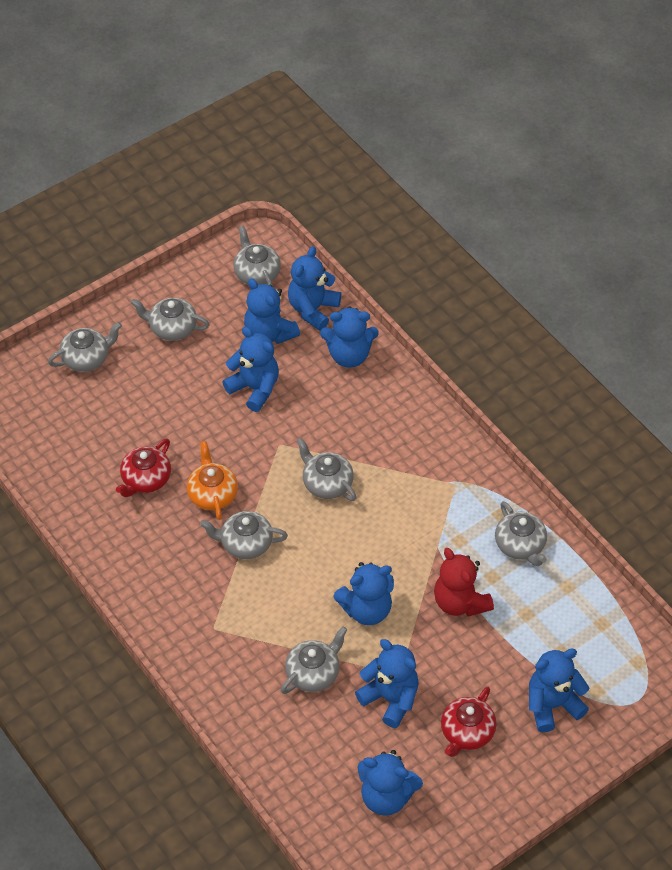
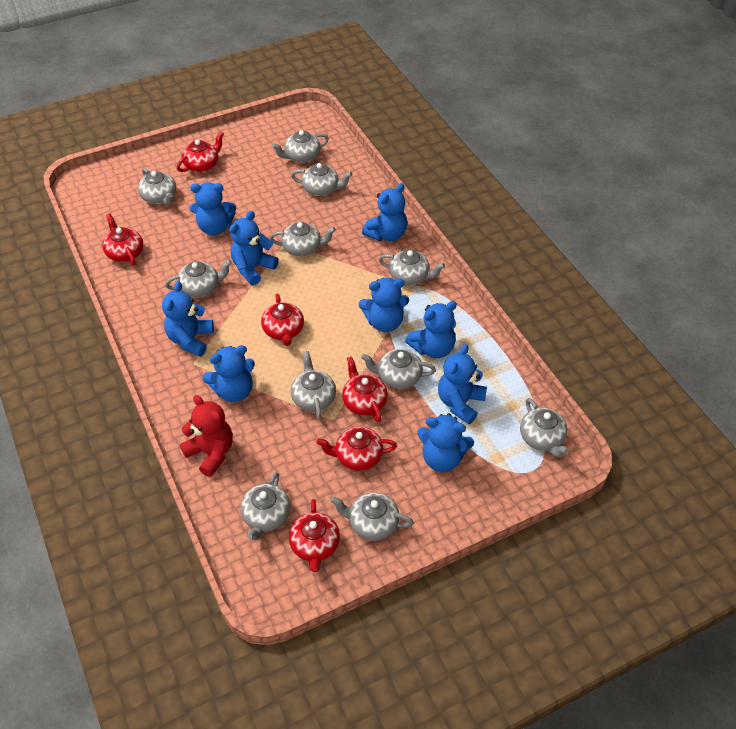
blue teddy bear: [222,327,279,412] [244,278,300,344] [288,246,341,331] [320,307,379,368] [333,562,394,625] [355,639,419,728] [357,750,423,816] [529,649,590,732] = 8 -> [162,281,214,357] [190,182,236,235] [203,345,255,402] [230,211,279,285] [359,278,409,332] [362,183,407,241] [405,301,457,358] [417,413,474,472] [438,344,487,424] = 9
grey teapot: [48,322,122,372] [131,298,210,341] [200,511,288,559] [233,225,281,287] [281,626,347,694] [297,438,357,501] [495,501,547,566] = 7 -> [138,168,176,205] [165,260,232,298] [240,472,291,540] [270,222,336,257] [272,130,329,163] [291,163,352,196] [291,351,336,420] [331,492,414,541] [361,349,436,389] [379,250,445,285] [520,398,569,458] = 11
orange teapot: [187,441,238,520] = 1 -> none = 0
red teapot: [116,438,171,497] [441,686,497,757] = 2 -> [103,213,143,265] [177,131,224,172] [261,293,304,346] [289,499,340,572] [317,427,397,471] [342,356,388,422] = 6

